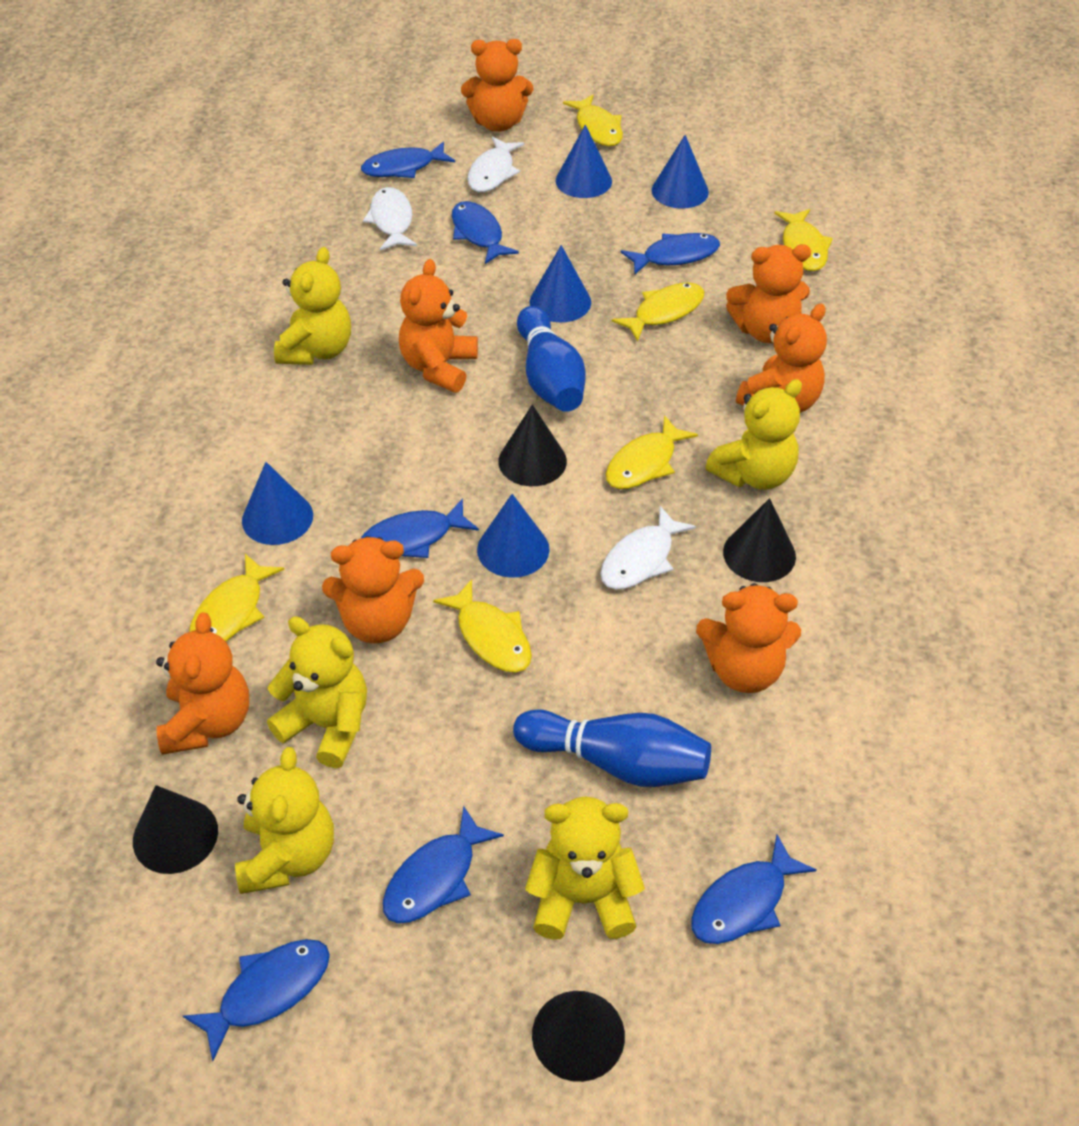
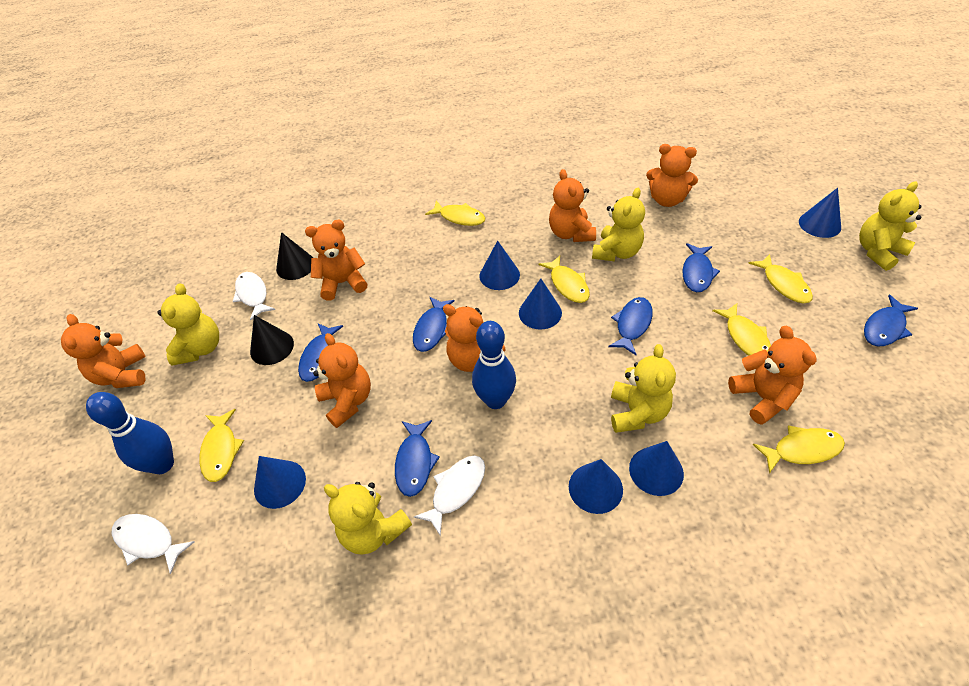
black cone: [133,785,218,874] [498,405,567,486] [532,991,625,1082] [723,498,796,582] = 4 -> [250,315,294,365] [276,232,313,280] = 2
blue cone: [242,462,313,545] [477,494,550,578] [530,245,591,322] [556,125,612,198] [652,135,709,208] = 5 -> [254,456,306,509] [479,241,520,290] [519,279,562,330] [569,459,623,514] [629,441,684,496] [799,188,841,238] = 6
blue fish: [183,939,330,1061] [361,142,455,178] [361,498,479,558] [383,806,504,923] [452,201,519,264] [621,233,720,275] [691,834,817,944] = 7 -> [298,323,343,382] [395,420,440,497] [413,297,454,352] [608,297,653,355] [682,243,720,292] [864,295,918,346] = 6

